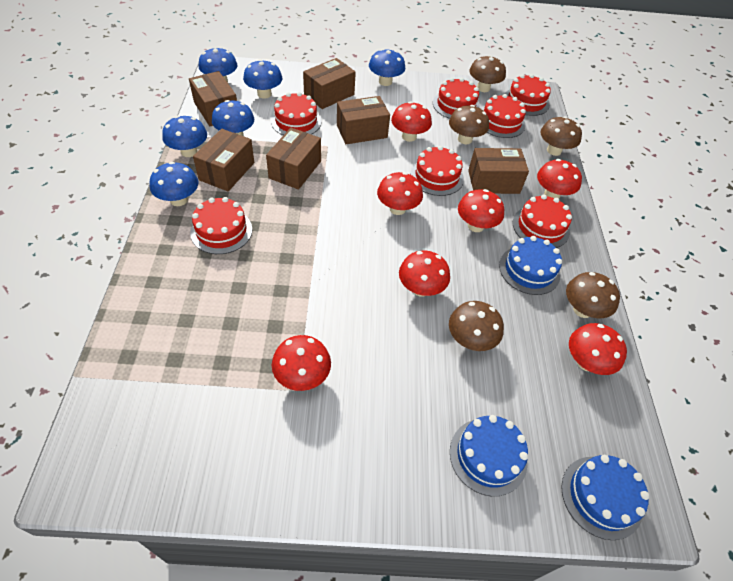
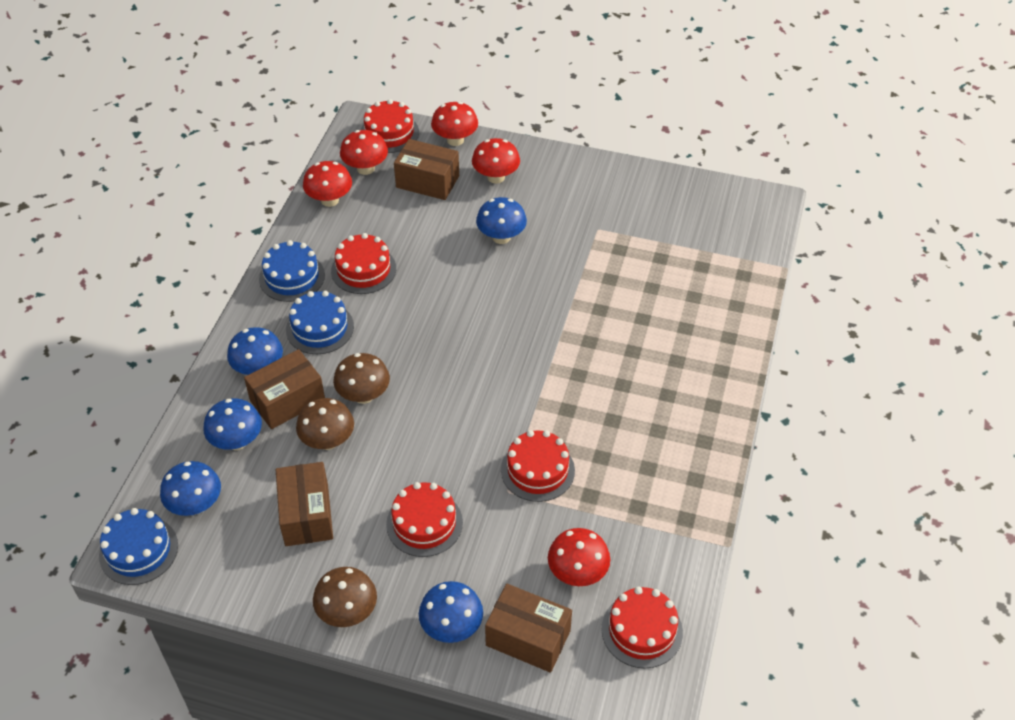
blue mushroom: [149,162,198,206] [162,116,207,157] [198,47,237,83] [212,100,254,136] [243,59,282,99] [369,49,405,86] = 6 -> [160,461,221,516] [203,398,262,450] [227,327,283,375] [419,581,483,643] [476,197,527,244] = 5
brown box: [189,71,237,126] [193,129,255,191] [266,128,321,190] [303,58,356,109] [337,96,390,144] [468,148,529,194] = 6 -> [244,349,325,429] [276,462,333,546] [394,139,459,200] [485,584,572,673] = 4
brown mushroom: [449,105,489,144] [449,301,504,351] [469,55,506,92] [540,116,582,156] [566,272,620,318] = 5 -> [296,398,354,450] [313,567,377,627] [333,353,390,404] = 3
red cake: [190,197,252,254] [271,92,321,135] [410,146,464,196] [433,78,480,119] [483,94,526,138] [505,74,551,116] [513,195,572,248] = 7 -> [331,233,396,294] [361,99,419,153] [386,482,463,557] [501,430,575,502] [601,587,683,668] = 5
red mushroom: [272,335,331,391] [377,172,423,215] [391,101,432,142] [399,251,450,297] [458,189,504,232] [537,159,582,198] [569,323,627,375] = 7 -> [303,161,352,207] [340,130,388,175] [431,102,478,146] [472,138,520,184] [548,528,610,586] = 5

